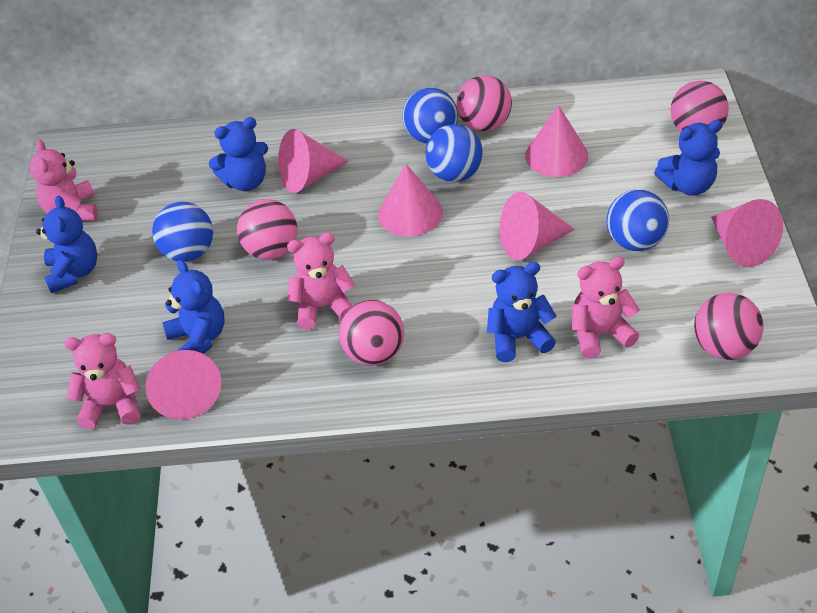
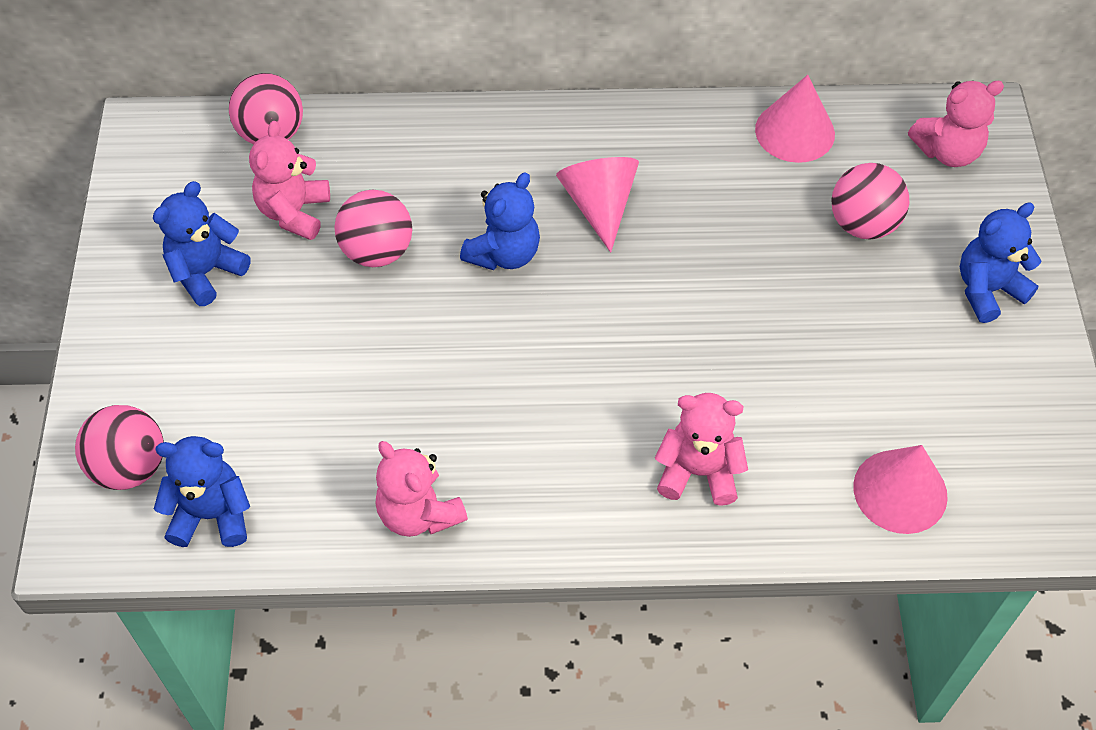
blue ball: [152,202,213,262] [403,88,458,144] [426,124,483,182] [607,190,669,251] = 4 -> none = 0
blue teddy bear: [36,196,97,293] [163,260,225,354] [209,117,268,191] [487,262,556,362] [654,120,722,196] = 5 -> [153,181,250,306] [154,436,250,547] [460,172,540,270] [960,202,1041,323] = 4
pink ball: [237,199,298,260] [339,300,404,366] [457,75,512,131] [670,81,729,131] [694,293,764,360] = 5 -> [75,405,164,490] [229,73,303,145] [334,190,412,267] [831,163,909,239] = 4
pink cone: [145,350,221,420] [278,129,349,193] [378,164,443,237] [500,192,575,260] [525,105,588,177] [711,199,783,267] = 6 -> [556,157,639,253] [755,75,835,163] [853,445,948,534] = 3

